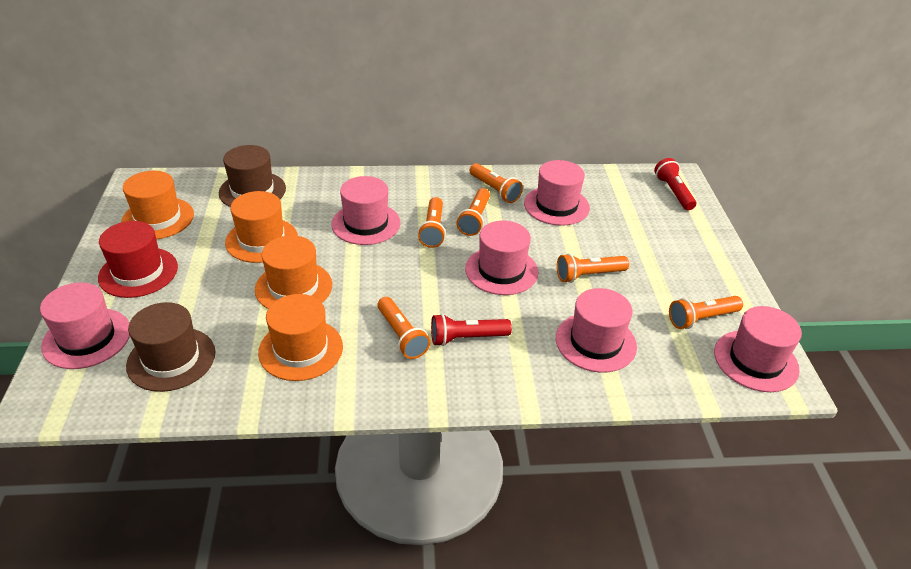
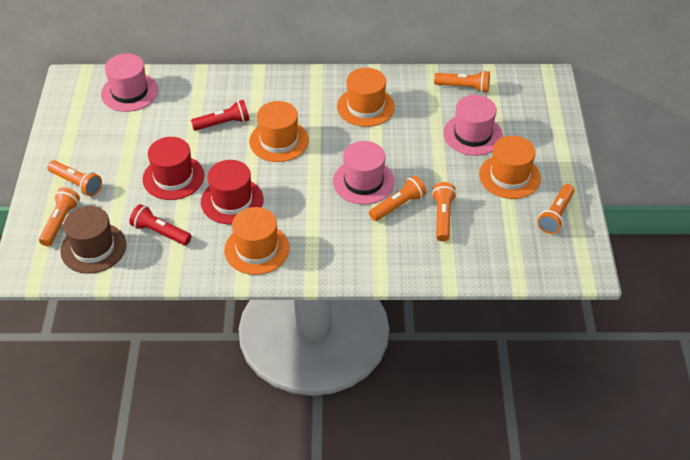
brown hat: [126,302,215,392] [219,145,286,207] = 2 -> [60,206,126,274] = 1
pink hat: [40,283,130,369] [331,176,401,245] [465,221,539,295] [524,160,590,226] [556,288,637,373] [714,306,802,392] = 6 -> [101,53,158,112] [333,141,395,205] [443,95,503,156] = 3
red hat: [98,221,178,298] = 1 -> [143,137,204,200] [201,160,263,225] = 2

